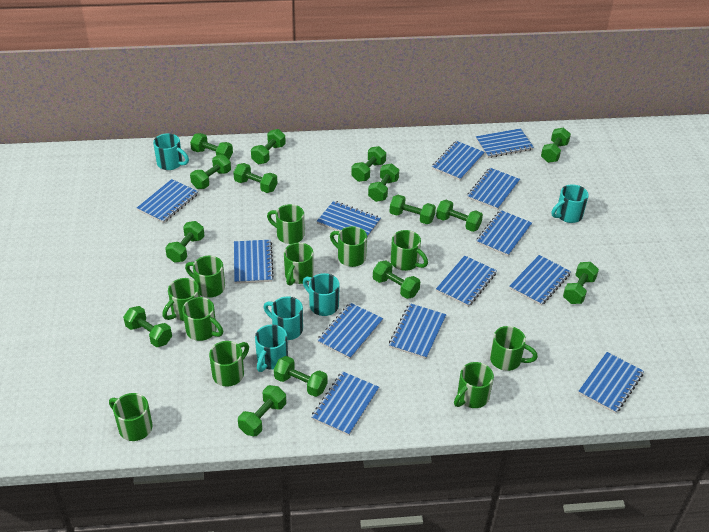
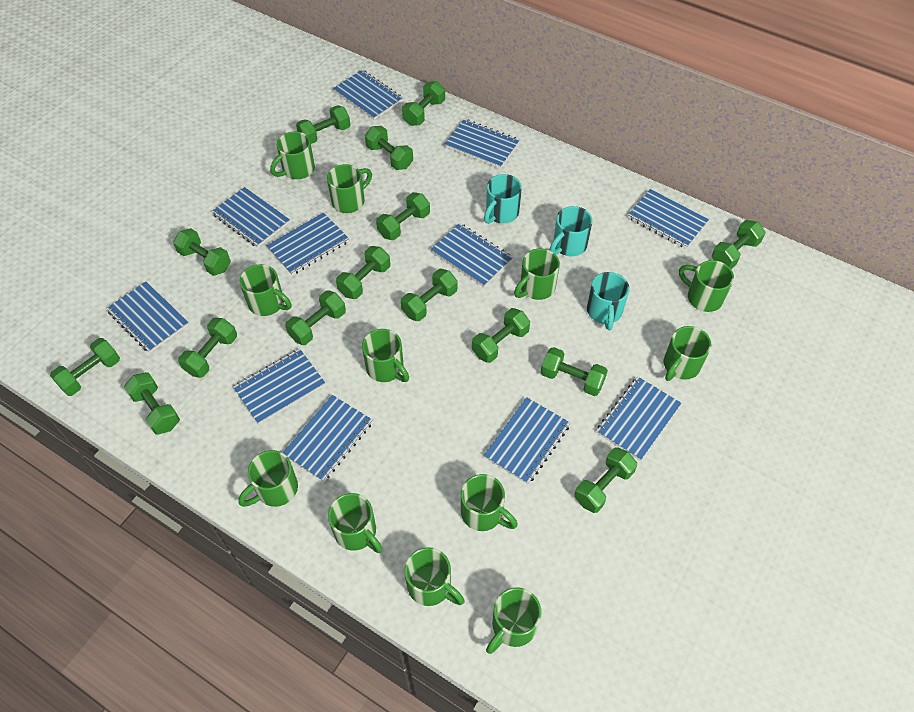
blue notebook: [137,179,198,223] [234,240,274,284] [311,371,379,436] [317,201,381,238] [317,303,383,359] [389,303,446,359] [432,141,485,181] [436,255,497,307] [467,168,520,210] [476,128,534,158] [476,210,532,256] [509,255,571,306] [578,352,644,414] = 13 -> [106,282,189,353] [212,187,290,248] [233,349,325,424] [267,213,349,275] [282,395,373,482] [333,70,403,120] [430,223,513,287] [445,119,520,169] [484,397,570,484] [597,377,682,461] [628,189,709,249] = 11
green mug: [109,393,152,441] [162,278,200,321] [182,297,223,341] [185,256,225,298] [209,341,249,387] [267,204,304,244] [284,243,314,286] [330,226,367,267] [391,230,428,271] [454,362,494,408] [490,326,538,371] = 11 -> [238,450,298,507] [239,264,292,316] [270,131,315,179] [327,164,372,213] [328,493,383,553] [362,329,409,382] [404,547,465,606] [461,474,518,531] [486,587,542,654] [514,248,560,300] [664,326,711,381] [679,260,734,312] = 12
turquoise mug: [153,133,189,170] [255,324,288,372] [263,296,303,340] [303,273,340,316] [551,184,589,223] = 5 -> [484,174,522,224] [550,206,593,256] [587,272,629,330] = 3

